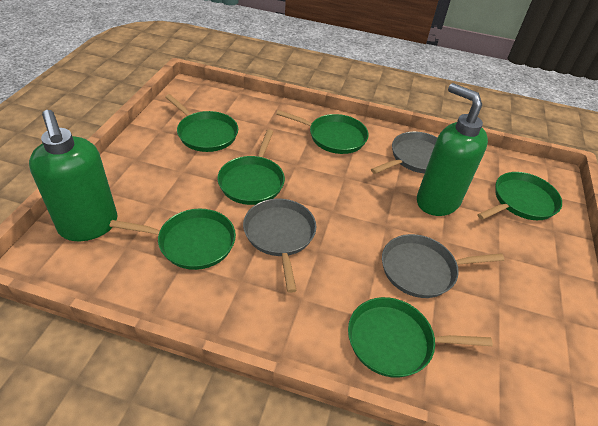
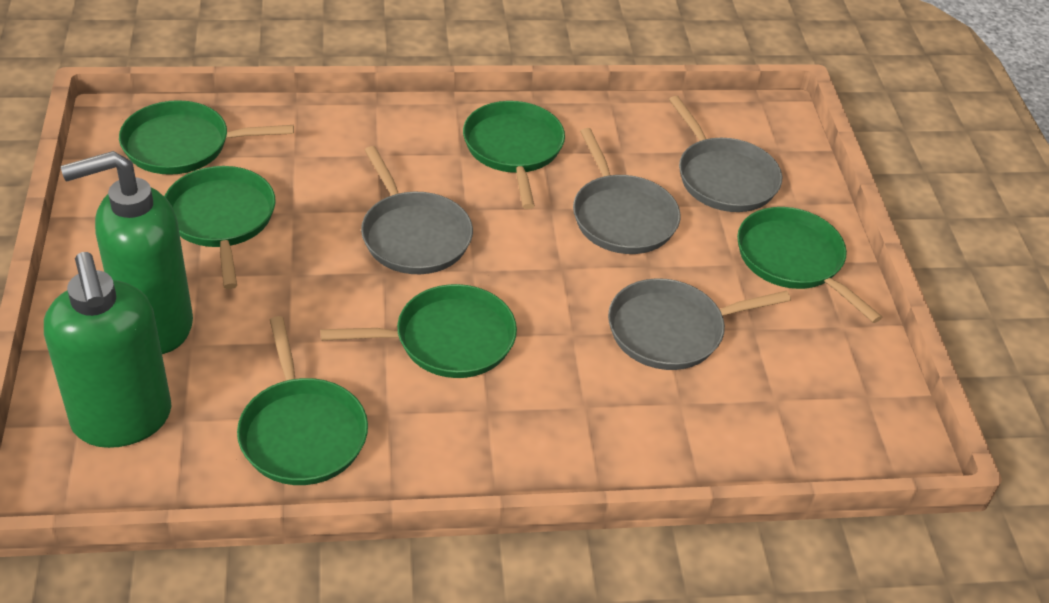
grey pan: [243,199,316,293] [371,131,438,174] [382,234,504,298] = 3 -> [361,146,473,274] [573,128,681,254] [608,278,791,370] [669,96,782,212] = 4

